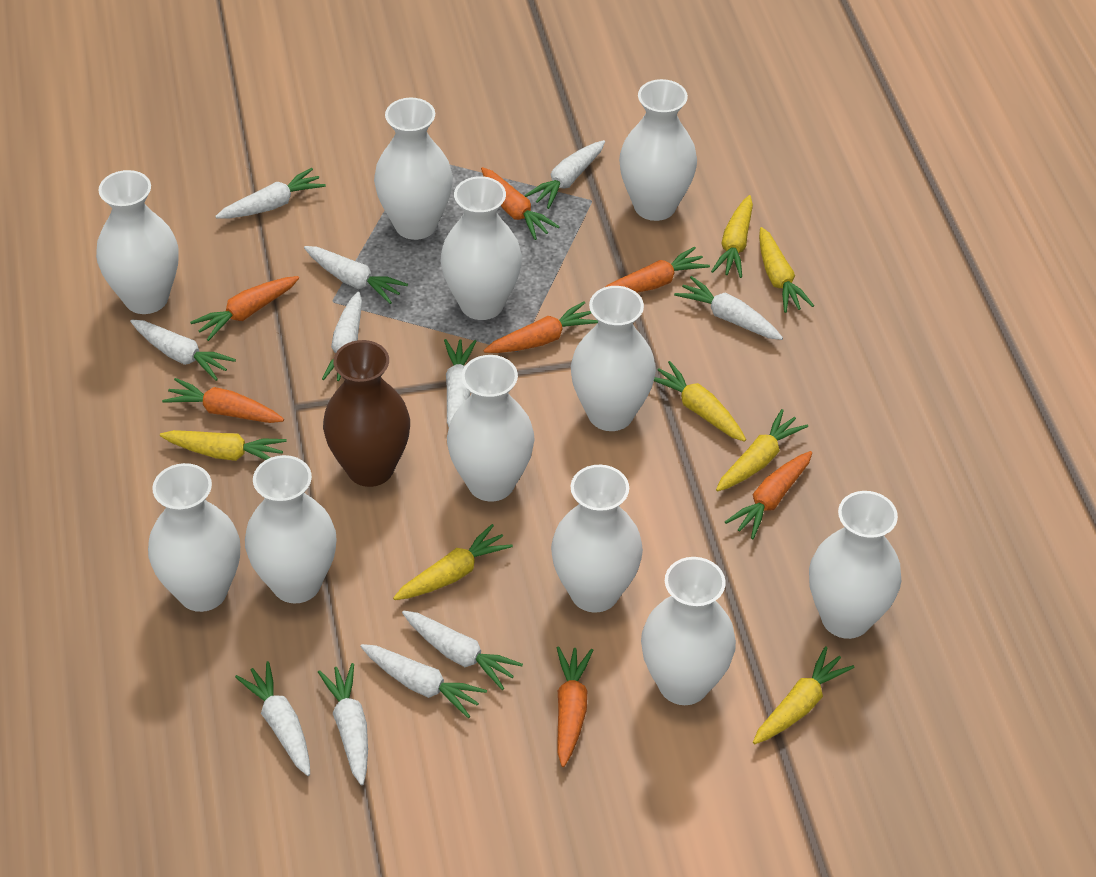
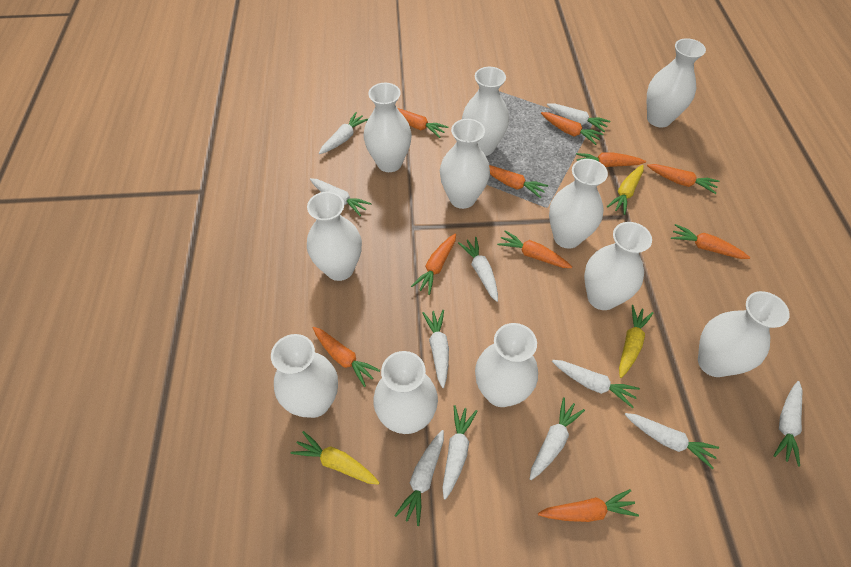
brown vase: [323,340,410,487] = 1 -> none = 0
orange carrot: [162,378,284,423] [190,276,299,341] [481,167,559,240] [483,301,598,353] [557,646,593,767] [605,246,710,293] [725,451,812,539] = 7 -> [313,327,381,387] [397,108,448,138] [411,234,456,295] [489,165,548,199] [497,230,572,268] [538,489,639,522] [541,112,604,145] [576,152,646,167] [647,164,719,194] [671,224,750,259] = 10
yellow carrot: [160,430,287,461] [393,524,513,600] [654,361,746,442] [711,195,753,278] [716,409,808,492] [753,646,855,744] [759,227,814,313] = 7 -> [291,431,380,485] [607,165,644,215] [619,305,653,378] = 3

